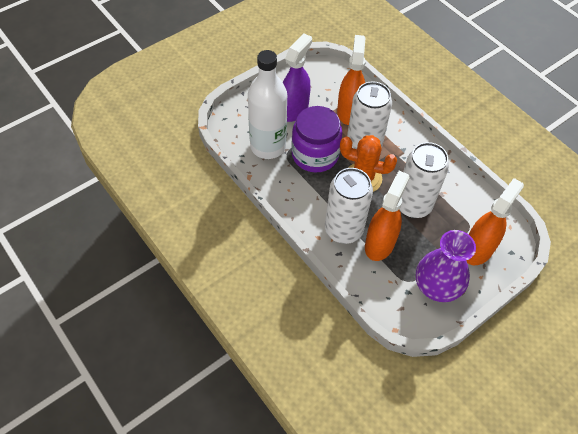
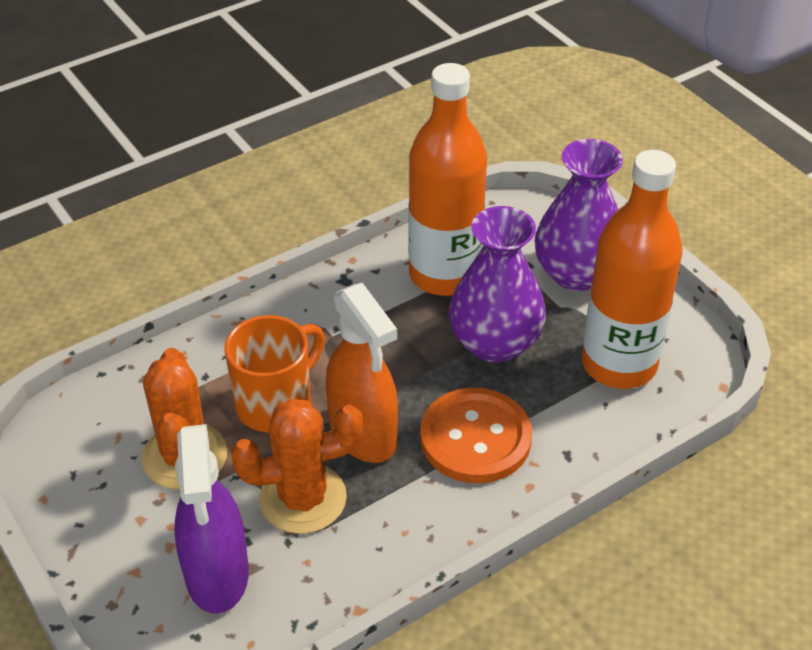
orange bottle: none = 0 -> [408,63,487,296] [581,150,683,389] = 2
orange button: none = 0 -> [420,388,532,483] = 1
orange cactus: [340,135,397,192] = 1 -> [142,348,227,490] [231,398,363,534] = 2
orange mug: none = 0 -> [224,315,325,433] = 1
orange spray bottle: [337,35,366,125] [365,171,410,261] [466,178,524,265] = 3 -> [326,283,398,463] = 1
purple jar: [291,106,342,172] = 1 -> none = 0
purple vase: [416,230,476,302] = 1 -> [449,206,546,363] [534,139,623,291] = 2
white bottle: [248,50,287,159] = 1 -> none = 0
white can: [325,168,373,244] [347,81,392,149] [399,142,449,218] = 3 -> none = 0

